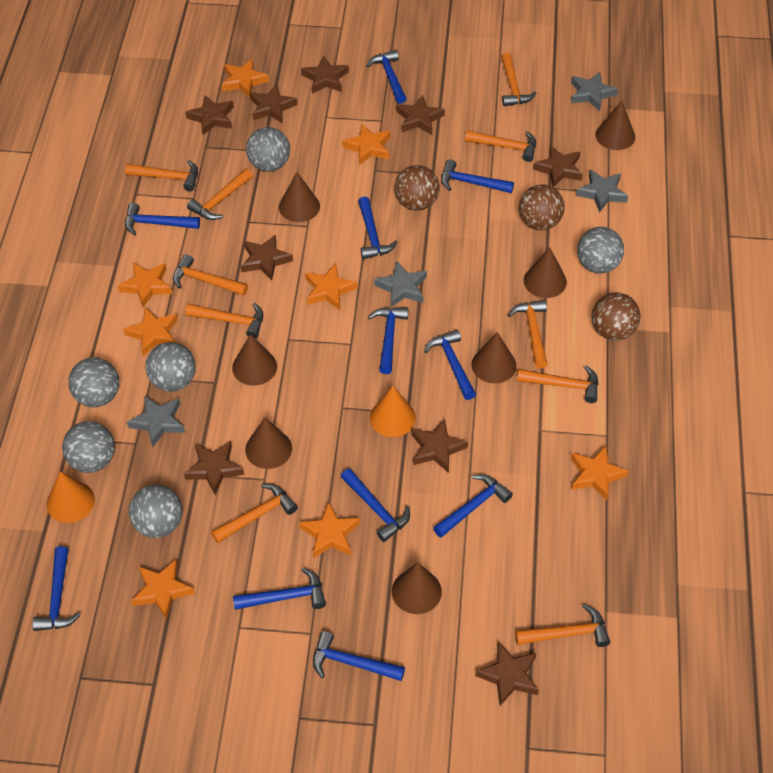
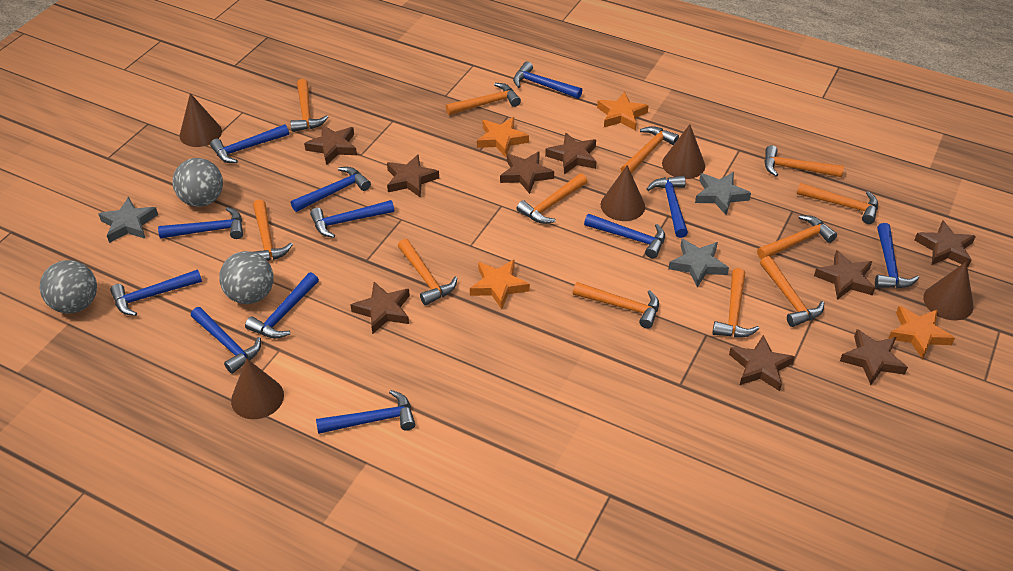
blue hammer: [32,546,81,631] [125,203,200,235] [233,568,326,610] [313,631,405,681] [341,468,410,542] [358,197,398,259] [366,50,407,104] [368,307,409,374] [424,329,476,400] [433,474,513,538] [441,159,514,193] = 11 -> [110,269,202,316] [158,207,243,239] [191,307,261,374] [210,124,289,163] [245,272,319,339] [291,167,371,212] [310,200,394,238] [316,390,415,434] [513,62,582,99] [584,214,665,258] [647,176,688,238] [875,223,919,288] = 12
brown ball: [394,165,440,211] [519,184,565,230] [592,292,640,341] = 3 -> none = 0
brown cone: [232,334,277,386] [245,417,292,469] [279,172,320,222] [392,562,442,614] [471,332,516,383] [524,247,567,298] [595,101,635,150] = 7 -> [180,93,222,147] [231,358,284,419] [601,165,645,221] [662,124,705,179] [923,262,974,320] = 5
grey ball: [62,421,115,473] [68,357,119,407] [129,485,183,538] [145,342,196,392] [246,127,290,172] [577,227,624,274] = 6 -> [40,260,97,313] [172,158,223,207] [219,251,274,304] = 3
grey star: [127,395,185,448] [374,261,427,307] [571,72,618,111] [576,170,628,213] = 4 -> [98,197,158,243] [668,239,729,288] [695,172,751,215] = 3
orange cone: [46,471,95,523] [370,386,416,437] = 2 -> none = 0
orange hammer: [125,160,198,191] [173,254,248,296] [185,303,263,338] [187,168,253,220] [211,484,298,543] [465,130,536,162] [501,53,536,106] [508,300,548,368] [515,604,610,647] [517,365,598,403] = 10 -> [253,199,293,261] [290,79,328,132] [398,239,457,305] [446,83,521,115] [517,173,587,224] [573,282,659,329] [621,126,679,174] [712,268,759,337] [757,215,837,260] [760,256,824,327] [764,145,844,177] [797,183,878,224] = 12
orange star: [118,262,172,308] [123,307,178,356] [131,559,195,619] [222,59,269,98] [299,502,360,558] [305,264,358,310] [342,124,390,165] [571,446,629,501] = 8 -> [470,259,530,309] [477,117,529,157] [597,92,649,131] [888,306,955,359] = 4

